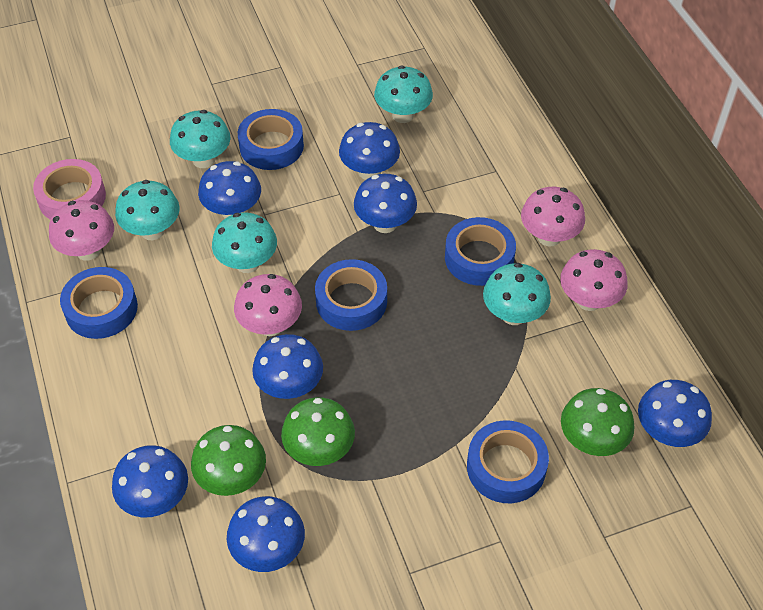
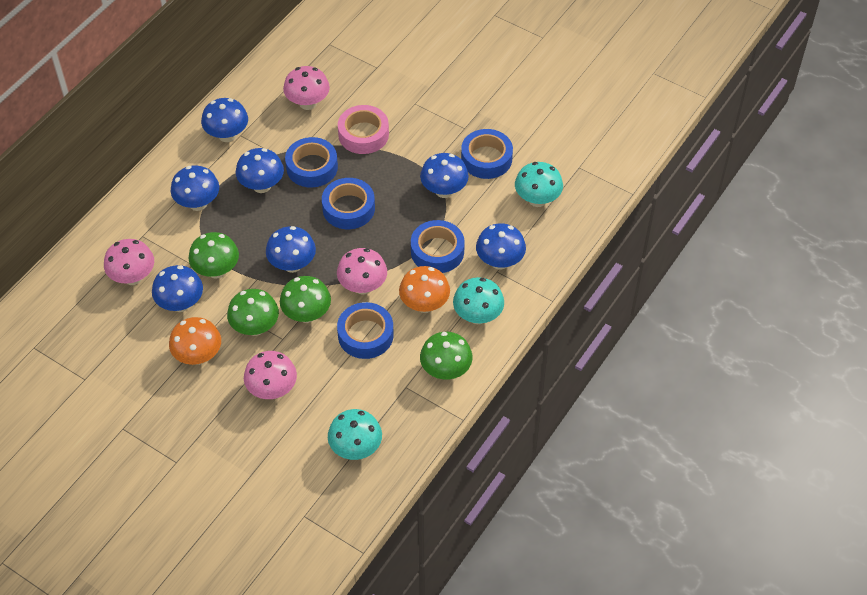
green mushroom: [191,425,266,496] [281,397,355,466] [561,388,635,456] = 3 -> [188,232,239,279] [227,289,279,336] [280,276,331,323] [420,332,473,379] = 4
orange mushroom: none = 0 -> [169,317,221,365] [399,266,450,313] = 2
turquoise mushroom: [115,180,180,240] [170,110,230,168] [212,213,277,273] [374,65,433,123] [483,263,551,325] = 5 -> [328,409,382,460] [453,277,504,324] [515,162,563,207] = 3

